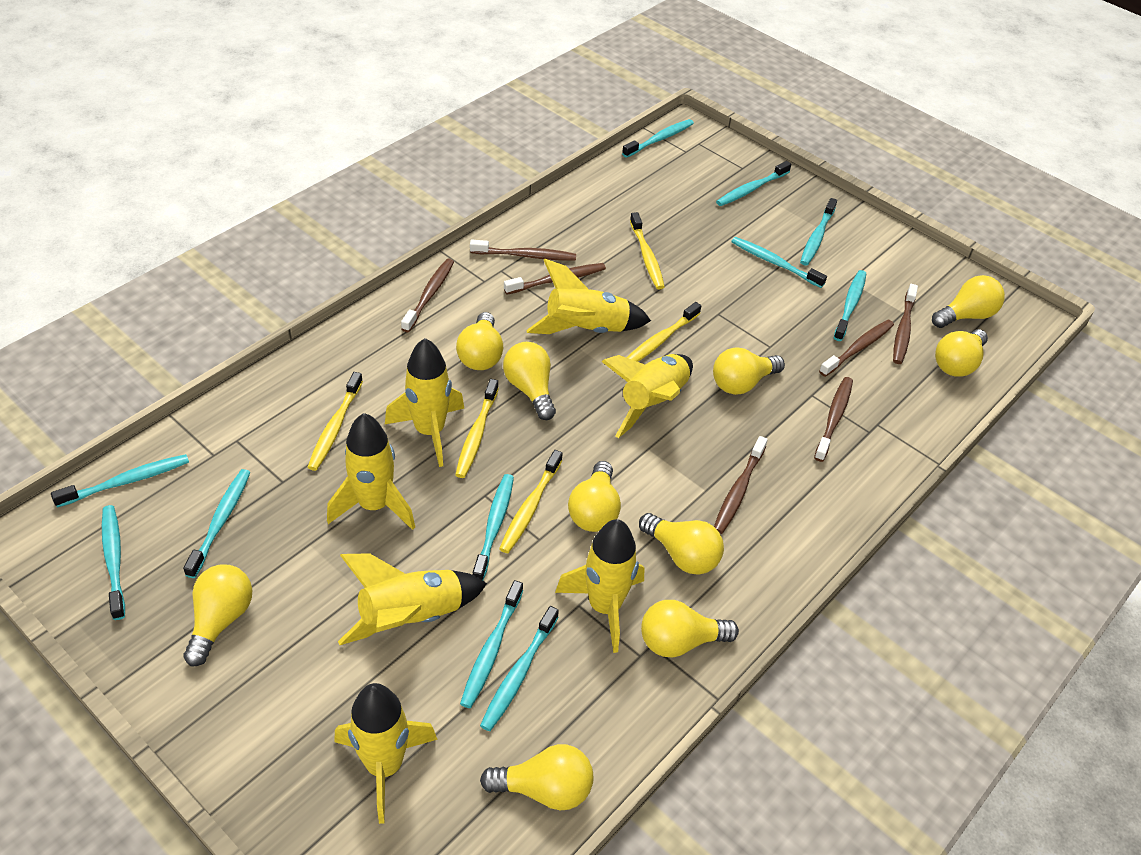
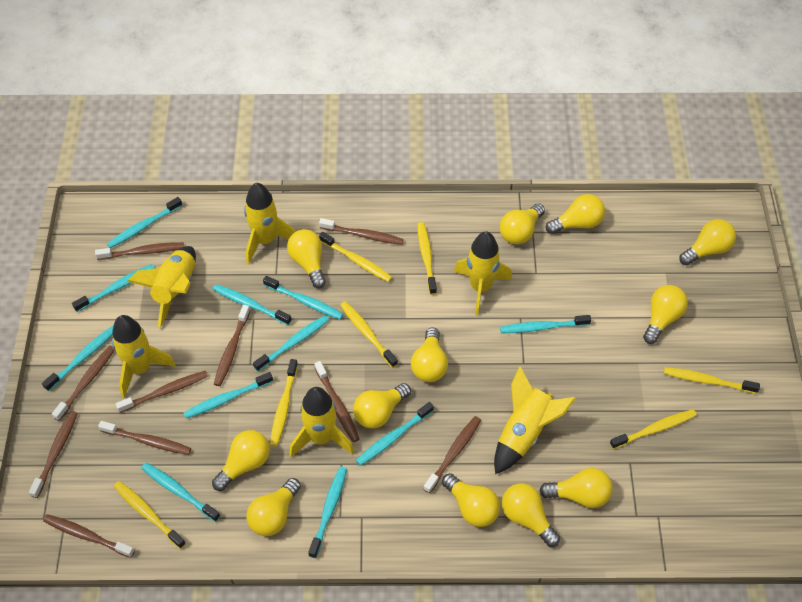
brown toothbrush: [401,259,454,332] [470,240,576,261] [504,263,606,294] [714,436,768,534] [814,377,853,462] [819,320,894,377] [893,284,918,364] = 7 -> [29,411,78,498] [43,514,135,558] [52,346,115,421] [95,242,184,260] [98,421,191,455] [116,371,208,413] [214,305,250,386] [314,361,359,442] [319,218,404,245] [424,416,481,493] = 10
yellow light bulb: [183,564,252,666] [456,312,503,370] [480,744,593,810] [503,342,556,420] [568,461,621,532] [639,513,724,575] [641,600,739,658] [713,347,785,395] [932,275,1005,328] [935,329,988,377] = 10 -> [212,430,270,491] [247,478,301,536] [287,229,326,288] [353,383,411,429] [411,327,448,382] [442,473,500,527] [500,203,545,244] [502,483,560,547] [539,468,613,508] [546,194,605,234] [643,285,688,344] [679,219,736,265] = 12
yellow rocket: [327,413,415,530] [334,683,438,824] [338,553,487,645] [385,338,464,467] [526,259,651,334] [555,519,644,653] [601,354,693,438] = 7 -> [112,315,176,398] [127,246,196,327] [244,183,295,264] [289,387,354,457] [454,231,512,316] [494,366,576,474] = 6
yellow toothbrush: [307,372,363,471] [455,379,499,478] [499,450,563,553] [627,302,701,362] [630,212,665,289] = 5 -> [114,481,186,549] [270,359,298,446] [319,232,392,282] [340,301,398,368] [417,222,437,295] [610,409,697,449] [664,367,760,394] = 7

